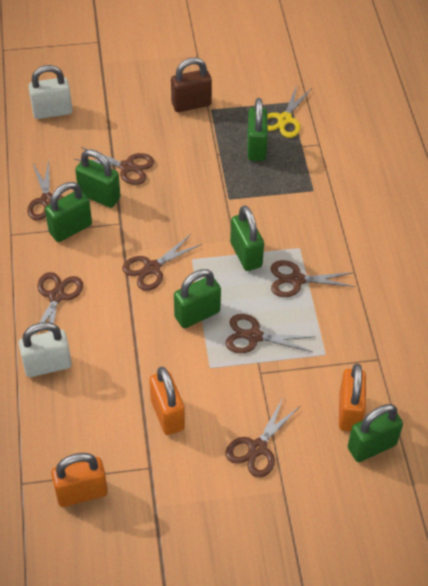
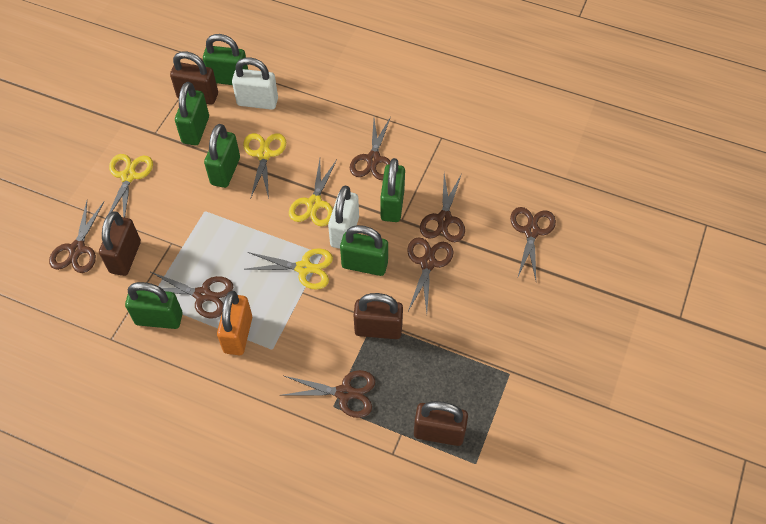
brown padlock: [171,58,212,112] = 1 -> [99,211,141,276] [170,51,218,105] [354,293,403,339] [414,401,468,446] = 4
orange padlock: [51,453,108,507] [149,367,185,435] [339,364,366,431] = 3 -> [217,291,252,355] = 1
yellow scissors: [267,85,312,138] = 1 -> [109,154,153,218] [243,133,286,199] [246,248,333,290] [289,159,337,226] = 4

